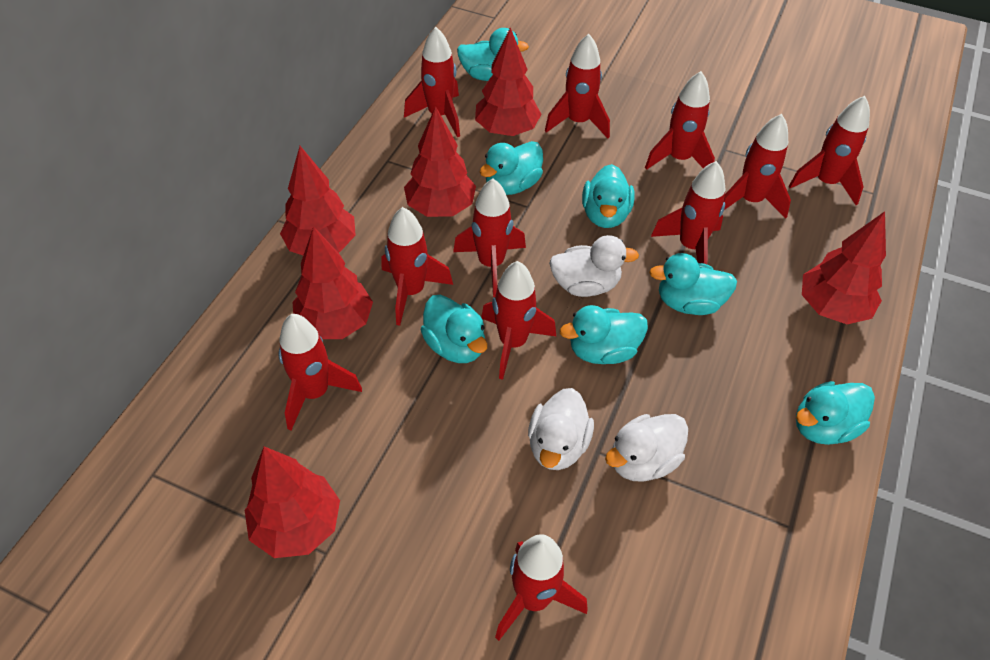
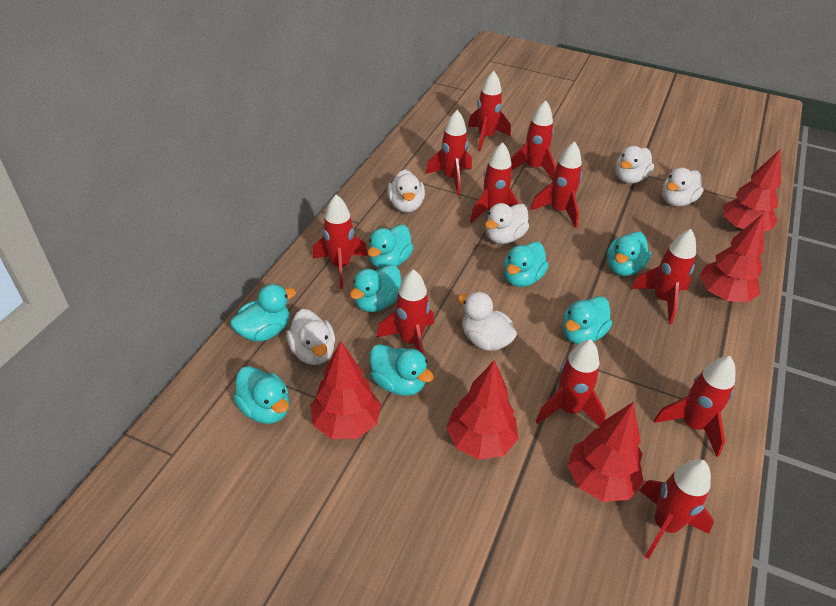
red tree: [245,446,340,558] [280,146,356,255] [293,226,373,339] [404,106,476,217] [475,27,542,136] [802,212,886,324] = 6 -> [310,341,381,439] [446,360,518,459] [567,402,644,502] [700,214,764,302] [723,149,781,232] = 5
turquoise duck: [421,295,487,363] [457,28,529,81] [480,141,543,195] [560,305,648,364] [582,164,635,228] [649,253,737,315] [796,381,875,445] = 7 -> [230,284,296,342] [233,366,289,424] [350,265,401,312] [367,225,413,269] [370,344,434,396] [503,242,549,287] [562,296,612,344] [607,232,651,276] = 8
white duck: [528,388,594,470] [549,235,639,297] [605,414,688,482] = 3 -> [286,309,335,365] [387,169,425,213] [458,292,517,351] [485,203,529,244] [615,146,654,184] [662,168,704,206] = 6

